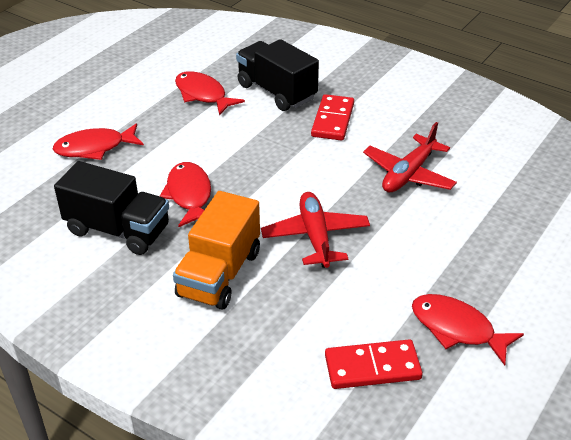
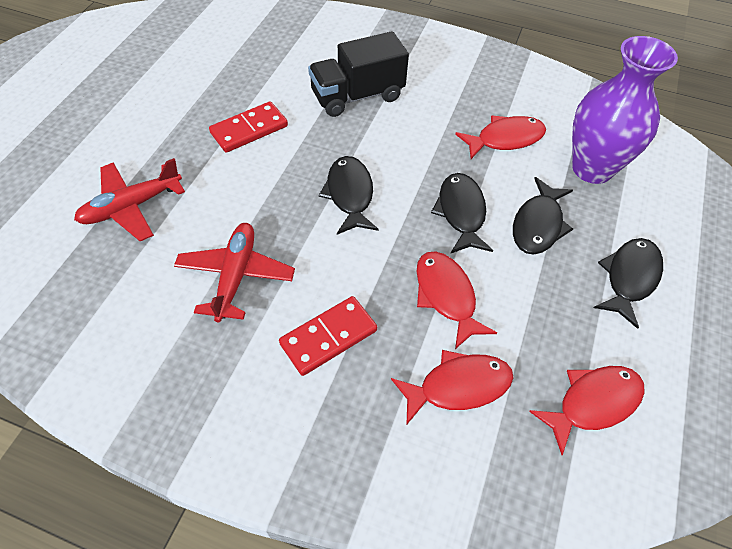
black fish: none = 0 -> [319,156,379,234] [431,173,493,253] [513,177,573,255] [594,238,663,329] = 4
black truck: [54,161,169,255] [236,39,319,111] = 2 -> [308,31,409,117] = 1
orange truck: [173,191,260,310] = 1 -> none = 0
purple vase: none = 0 -> [572,36,678,184] = 1

